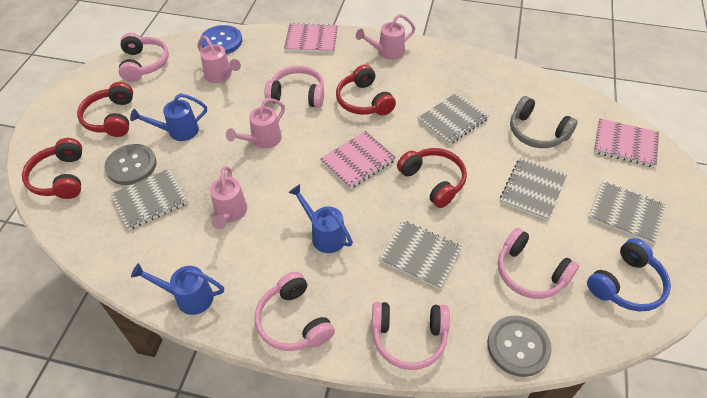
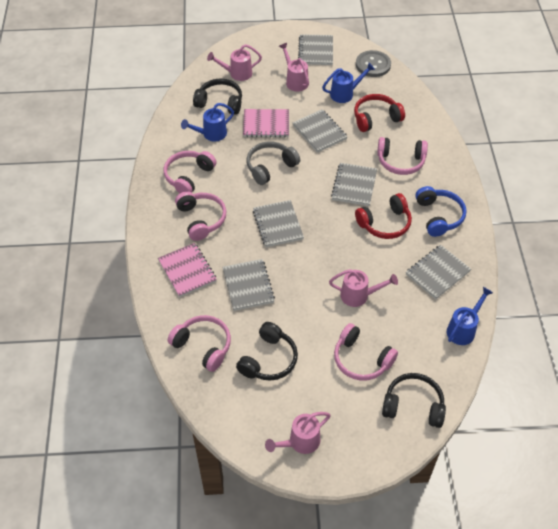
black headphones: none = 0 -> [193,78,242,115] [236,322,298,381] [382,373,446,428] = 3
blue button: [201,25,242,54] = 1 -> none = 0
grey button: [104,144,157,185] [487,316,552,377] = 2 -> [356,50,391,77] = 1
grey notebook: [111,169,188,230] [379,220,462,289] [418,92,489,145] [500,158,567,221] [588,181,666,244] = 5 -> [222,259,275,311] [253,200,304,247] [292,110,348,153] [298,34,333,65] [331,163,377,206] [406,245,471,299] = 6
pink notebook: [284,23,338,53] [320,131,396,189] [594,119,659,167] = 3 -> [158,243,217,297] [243,109,289,137] = 2
red headphones: [22,138,82,199] [77,82,133,137] [336,65,396,116] [397,148,467,208] = 4 -> [354,94,405,132] [355,193,412,239] = 2

